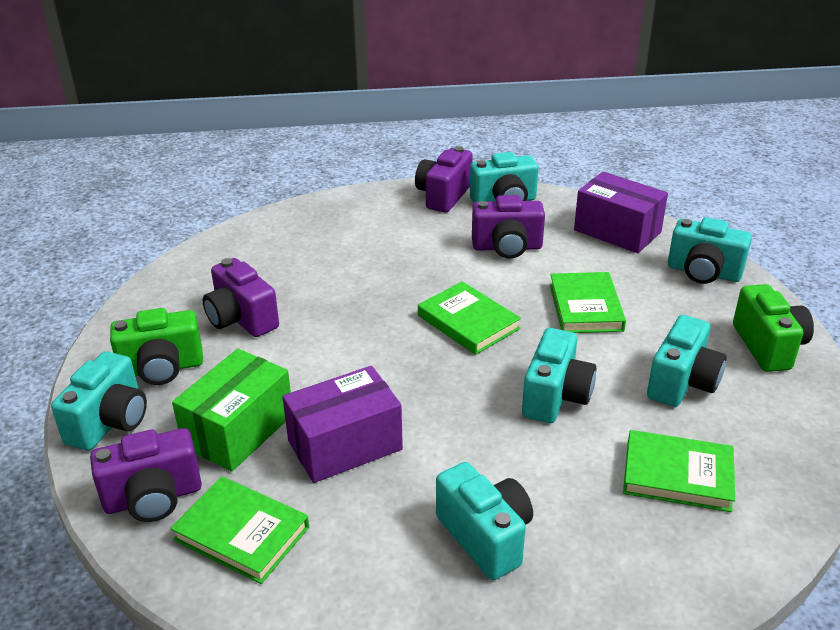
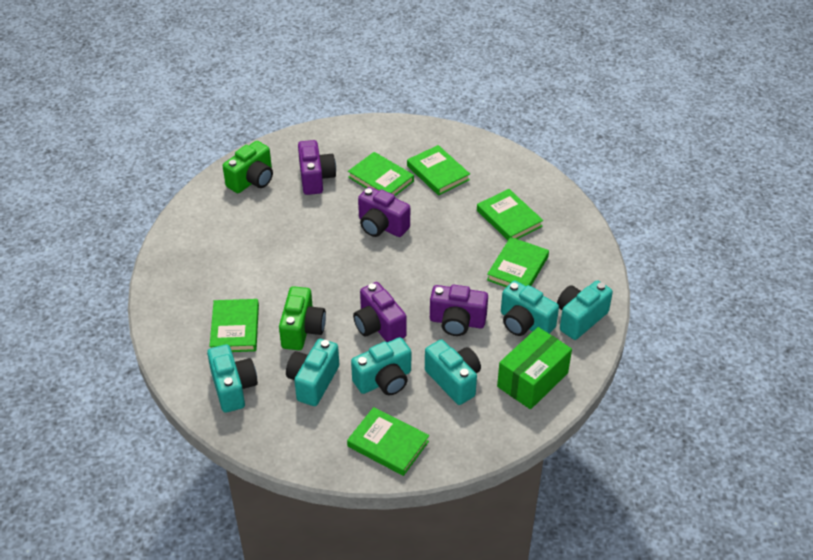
green book: [170,476,309,584] [418,281,521,355] [550,272,626,333] [623,430,735,512] = 4 -> [209,299,259,352] [347,407,429,476] [348,152,414,196] [407,145,470,195] [477,189,543,240] [487,237,549,287] = 6
purple box: [282,366,403,483] [574,172,668,253] = 2 -> none = 0

